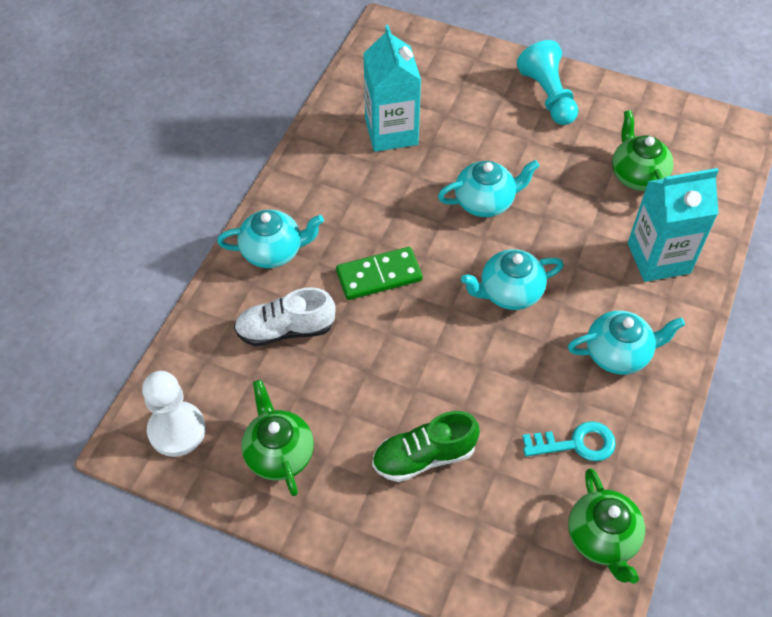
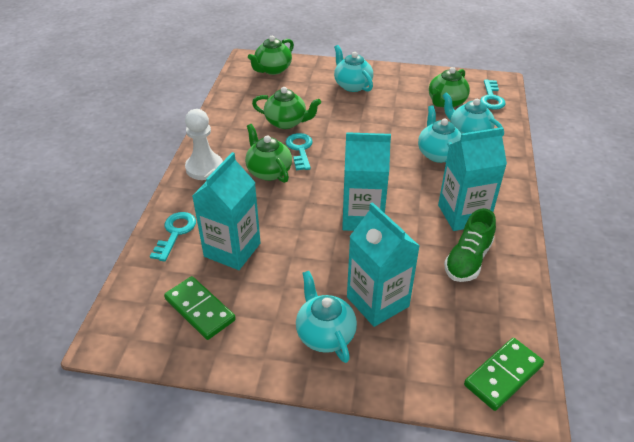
green domino: [336,247,423,300] = 1 -> [164,276,236,340] [464,338,544,411] = 2
green teapot: [241,380,314,496] [568,468,645,584] [612,110,674,191] = 3 -> [245,124,292,183] [248,36,294,75] [252,87,321,129] [429,67,470,108] = 4
turquoise carton: [363,25,421,152] [628,168,719,282] = 2 -> [192,152,261,270] [342,132,391,231] [347,202,420,327] [438,127,507,231] = 4
turquoise key: [522,421,616,461] = 1 -> [150,212,196,262] [286,133,313,170] [480,80,506,110] = 3
turquoise pawn: [517,40,578,125] = 1 -> none = 0
white shoe: [234,287,336,346] = 1 -> none = 0

